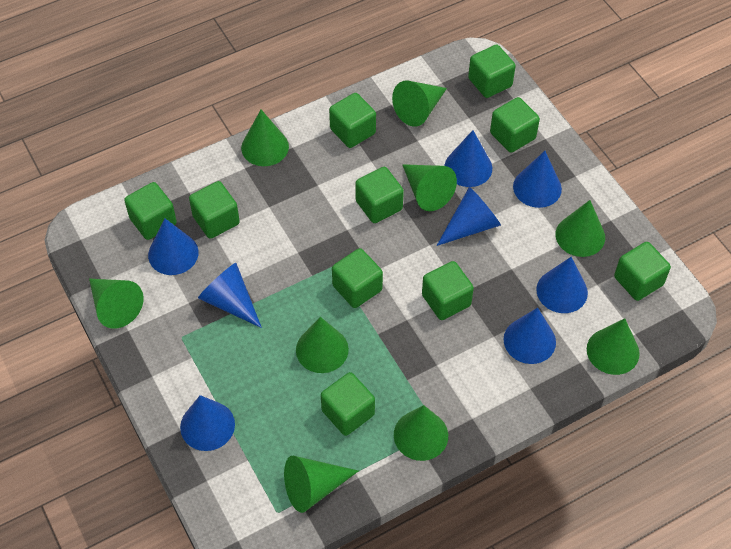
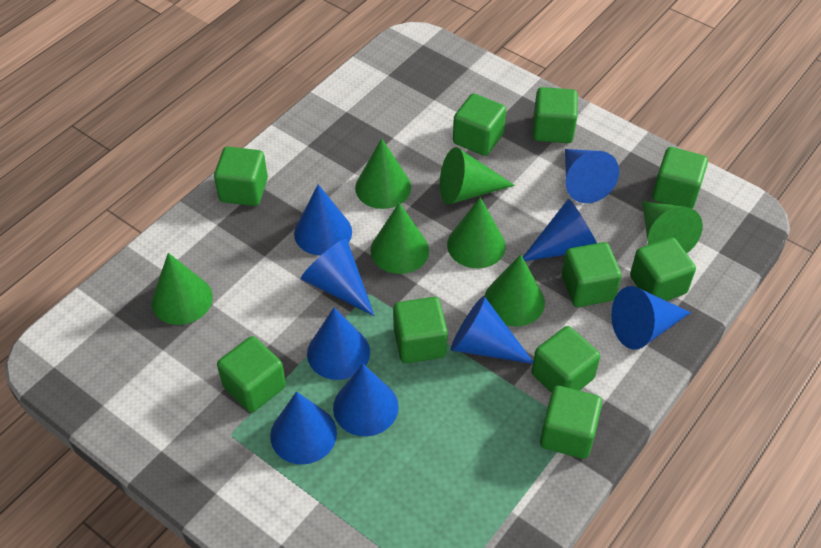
blue cone: [148,218,199,275] [180,395,235,451] [198,263,262,328] [437,187,501,246] [445,130,492,187] [503,308,556,364] [513,151,562,208] [536,257,588,313] = 8 -> [270,392,337,465] [294,184,352,255] [301,239,375,316] [307,307,370,380] [333,364,399,436] [451,296,533,364] [523,198,597,261] [565,149,619,203] [611,286,691,350] = 9
green cone: [89,279,144,329] [241,110,289,166] [284,456,358,513] [296,317,349,373] [392,80,447,127] [394,405,448,461] [402,164,457,211] [556,200,605,257] [587,319,640,375] = 9 -> [151,253,213,325] [355,138,411,209] [370,202,429,274] [440,147,515,204] [447,197,506,269] [484,254,545,327] [642,201,703,253] = 7

